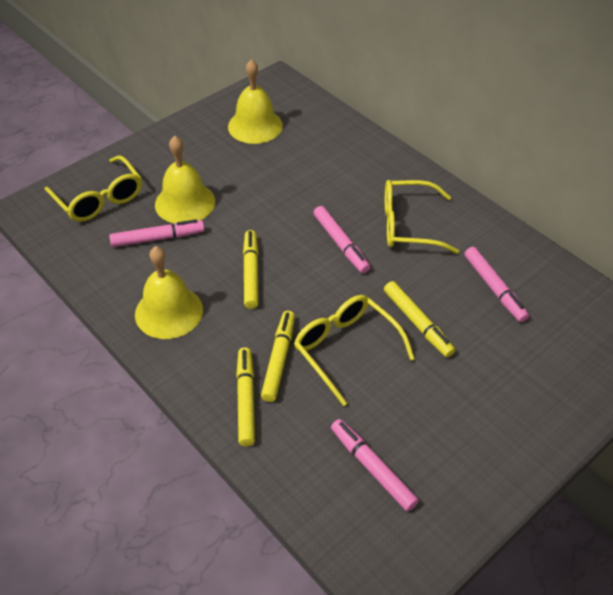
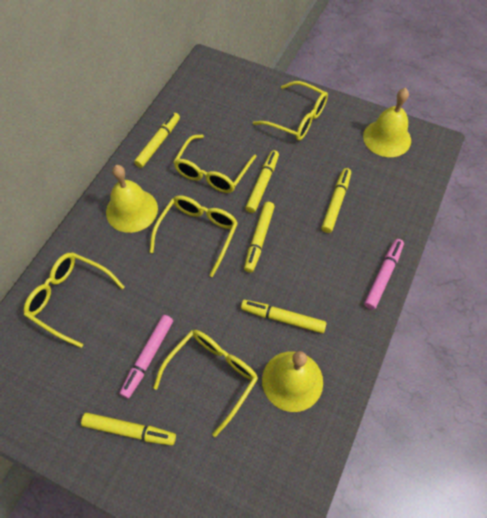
pink marker: [109,219,205,247] [313,206,370,273] [331,419,419,511] [464,247,529,322] = 4 -> [120,315,173,399] [364,239,404,310] = 2
yellow glasses: [45,155,142,222] [294,295,415,406] [385,180,460,254] = 3 -> [24,252,125,348] [150,195,238,277] [153,330,258,437] [173,135,257,193] [253,81,328,141] = 5
yellow marker: [236,347,255,447] [243,230,259,309] [261,311,295,402] [384,281,455,357] = 4 -> [81,413,176,445] [134,113,180,168] [241,300,327,333] [244,202,275,273] [245,150,279,213] [321,168,351,233] = 6

